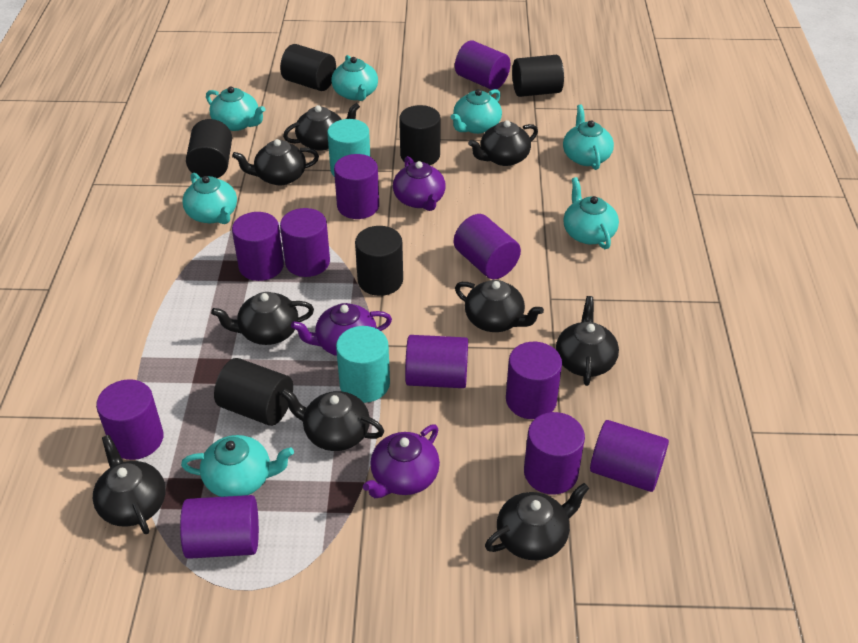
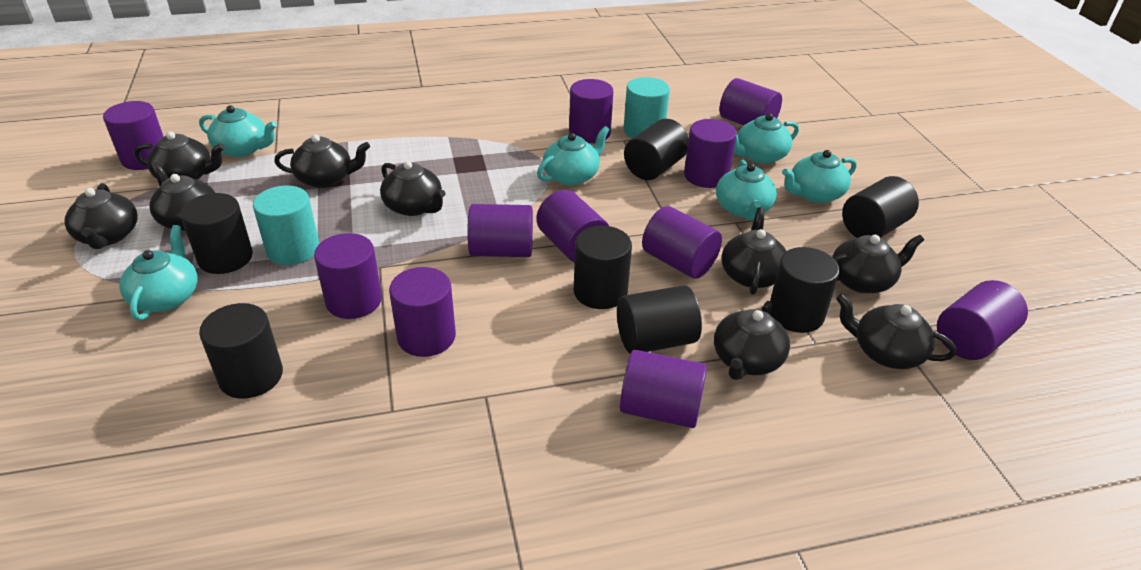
black cylinder: [186,119,232,178] [214,358,293,426] [280,44,336,91] [355,226,403,296] [399,105,441,165] [512,55,564,97] = 6 -> [180,193,253,274] [199,303,283,399] [574,226,632,309] [617,285,702,354] [624,119,689,180] [770,247,840,333] [842,176,919,238] = 7
purple teapot: [291,303,392,356] [363,425,440,498] [393,156,446,211] = 3 -> none = 0
turquoise teapot: [181,435,294,497] [182,173,237,224] [206,86,266,131] [331,55,378,101] [451,89,502,134] [563,104,614,170] [563,177,619,249] = 7 -> [119,225,198,321] [199,105,277,157] [537,126,610,186] [716,160,777,220] [734,113,799,164] [782,150,857,203] = 6

